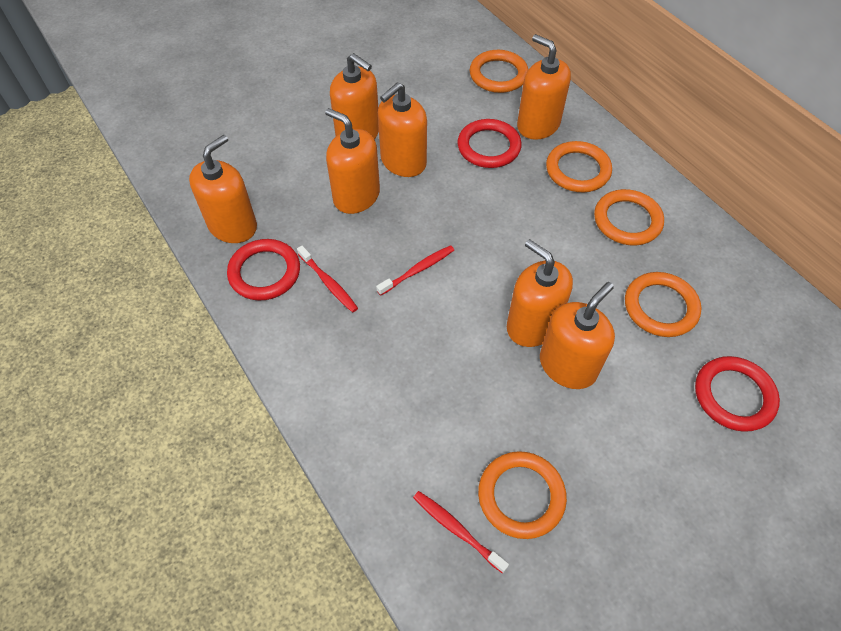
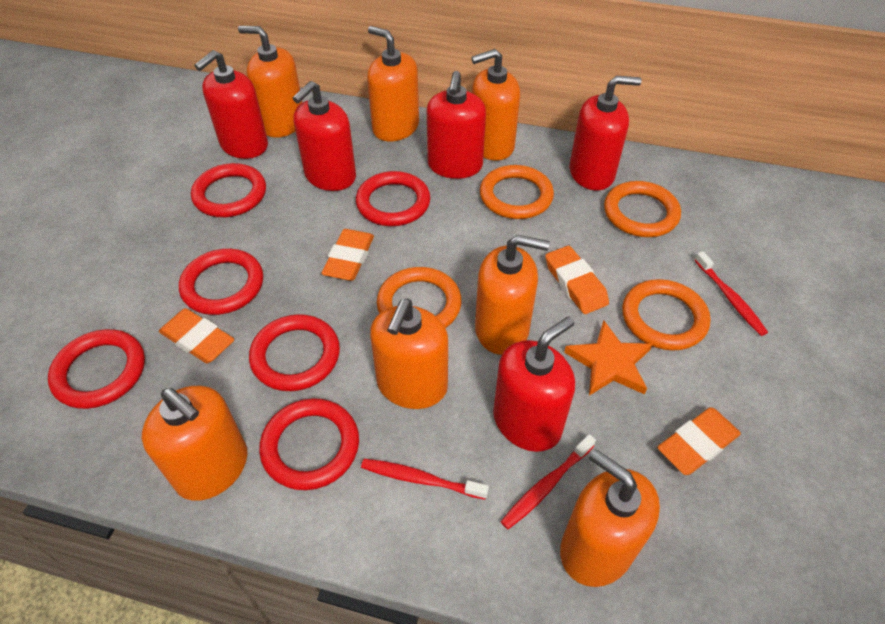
orange eraser: none = 0 -> [159,308,234,364] [321,229,374,281] [545,246,609,314] [657,407,741,475] = 4
orange ring: [470,50,528,93] [478,451,567,539] [546,141,612,192] [594,189,664,246] [625,272,702,337] = 5 -> [377,267,461,328] [480,165,554,219] [604,181,681,237] [622,279,711,350] = 4
orange star: none = 0 -> [564,320,653,396] = 1
red ring: [227,239,300,300] [458,119,522,168] [695,356,780,432] = 3 -> [48,329,145,409] [179,249,263,315] [191,163,266,217] [249,314,340,391] [259,398,359,490] [356,171,430,226] = 6
red soap dispenser: none = 0 -> [194,50,268,159] [293,81,356,191] [427,71,486,179] [493,316,575,452] [570,76,642,190] = 5

